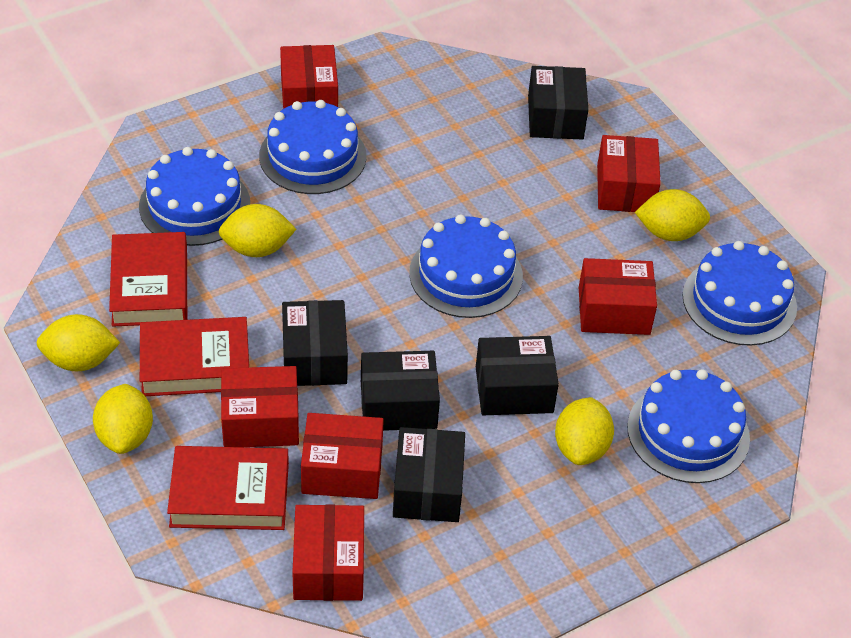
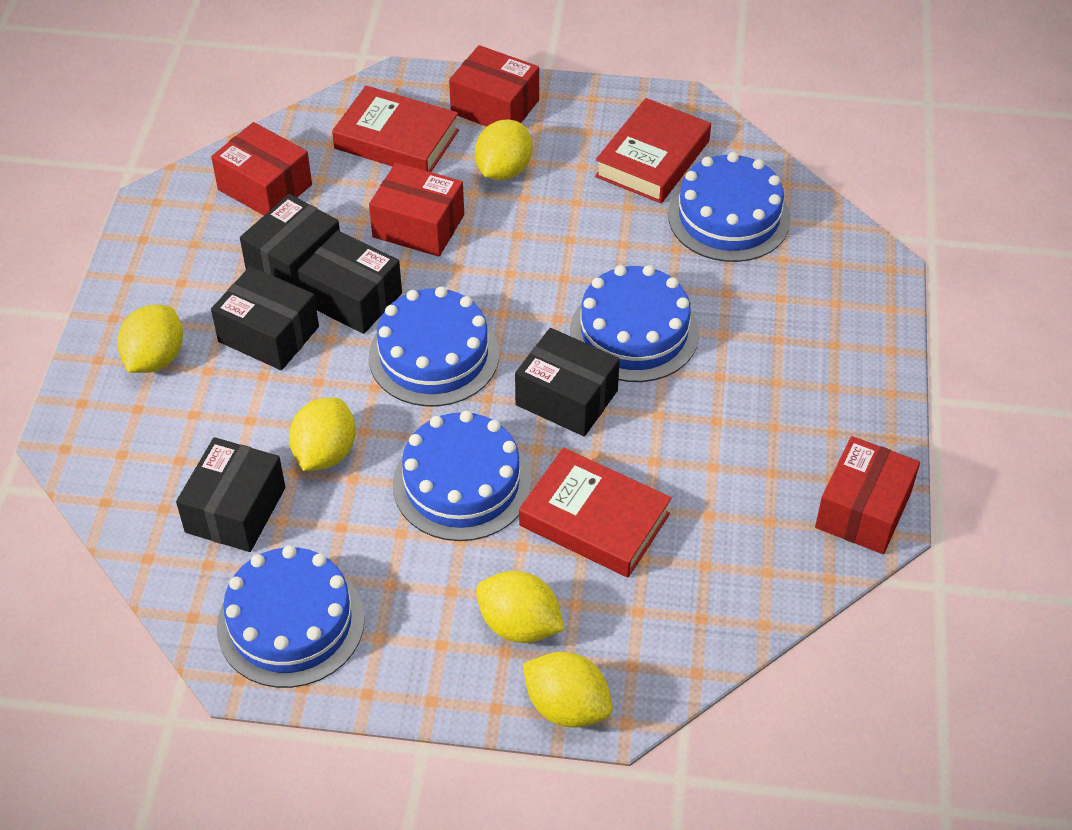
red box: [221,366,299,447] [280,45,338,109] [292,505,364,601] [301,413,384,499] [579,258,657,335] [597,135,661,212] = 6 -> [211,122,312,215] [369,163,464,257] [449,45,539,127] [815,436,920,554] = 4

